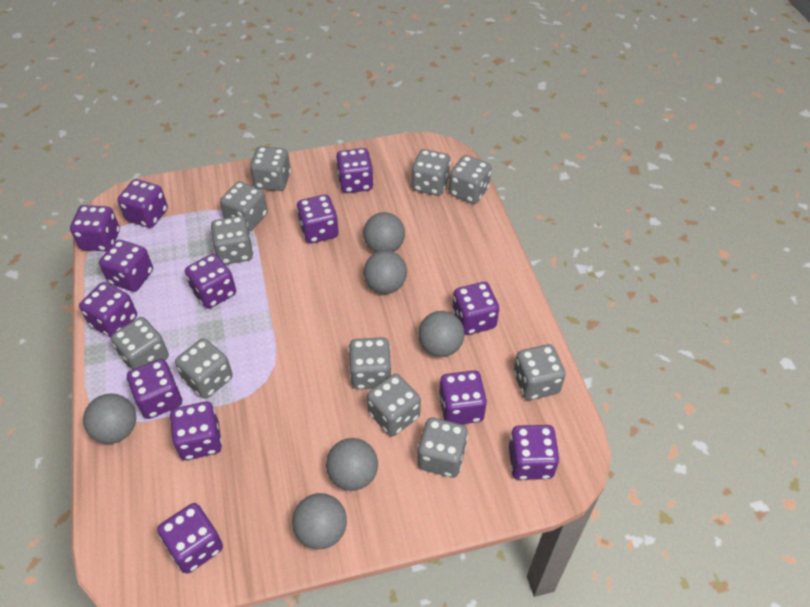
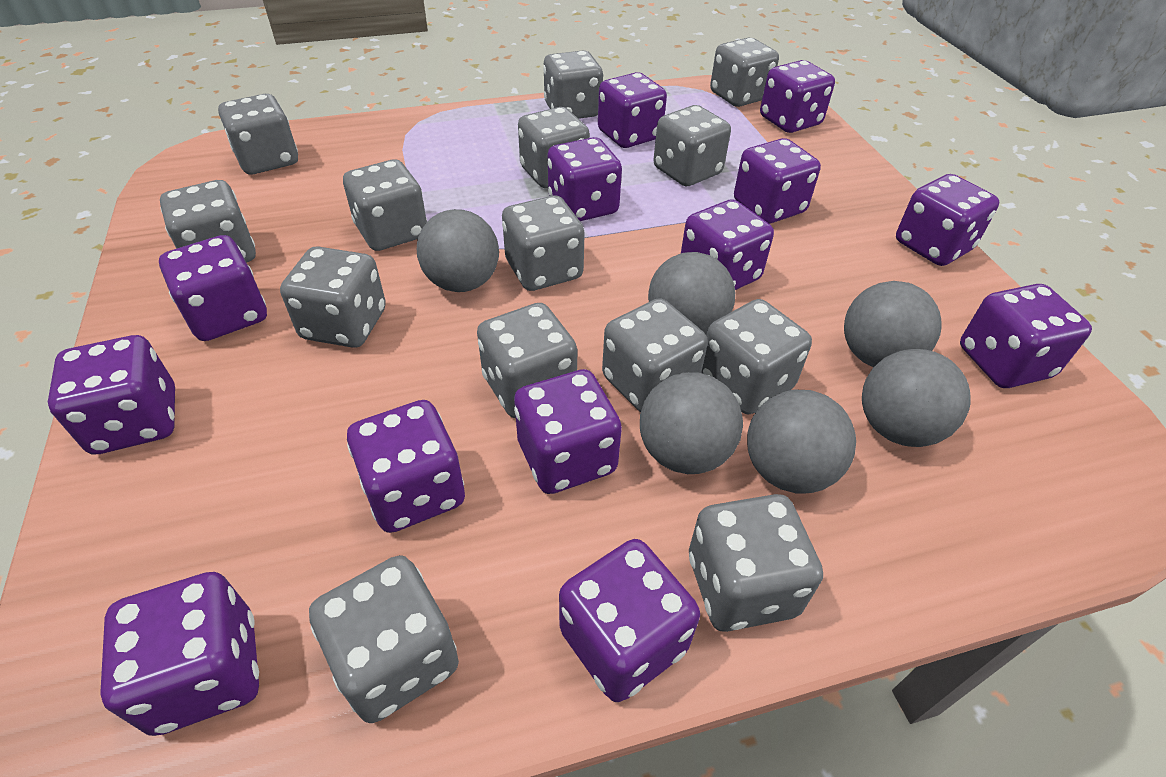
grey dice: [111,317,169,370] [175,338,233,399] [211,216,253,265] [220,181,268,231] [250,146,291,191] [349,337,392,390] [367,374,421,436] [412,149,450,196] [418,418,468,478] [449,155,491,204] [514,344,566,400] = 11 -> [160,180,256,263] [218,94,298,174] [280,246,386,348] [309,555,459,723] [343,159,427,251] [477,303,578,418] [502,196,585,291] [518,107,590,188] [543,50,603,119] [602,298,708,412] [653,105,731,186] [689,494,823,632] [701,299,812,414] [710,37,779,107] = 14

